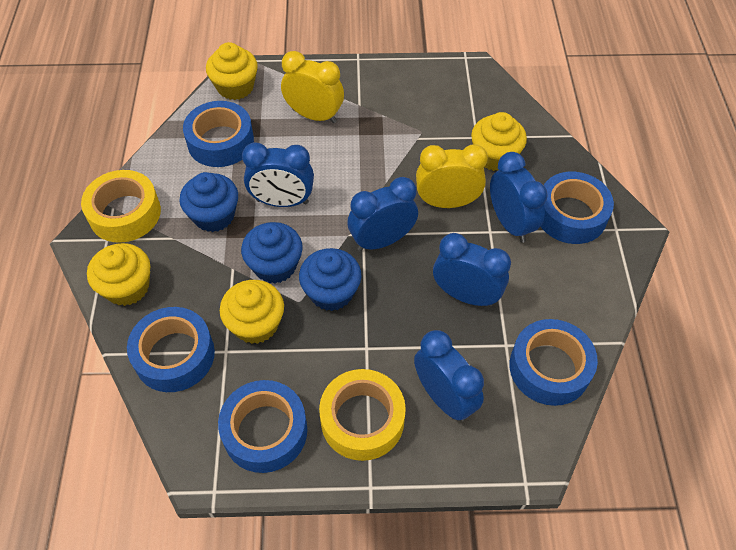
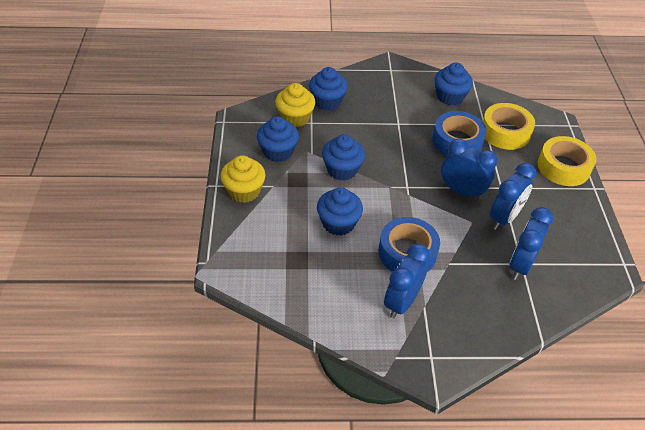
blue clock: [242,142,314,207] [347,177,418,251] [414,330,484,422] [433,233,511,307] [490,152,548,243] = 5 -> [384,244,430,318] [441,139,498,199] [490,163,536,230] [509,207,553,280] = 4
blue cupcake: [179,172,238,232] [241,222,303,283] [299,248,362,311] = 3 -> [257,116,299,162] [309,67,348,110] [317,187,363,236] [322,134,365,181] [434,63,473,106] = 5
blue tape: [127,307,215,392] [183,101,254,167] [218,380,307,473] [510,319,598,406] [541,172,614,244] = 5 -> [379,217,440,272] [432,111,486,156] = 2
yellow clock: [281,51,344,123] [416,144,488,208] = 2 -> none = 0
yellow cupcake: [87,243,150,306] [206,42,258,100] [220,280,284,344] [471,112,527,171] = 4 -> [221,155,265,203] [275,83,315,127] = 2

